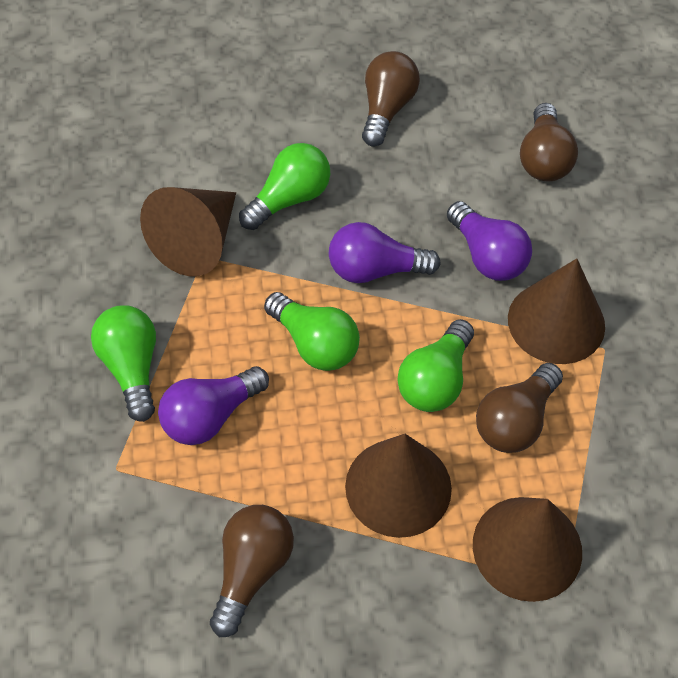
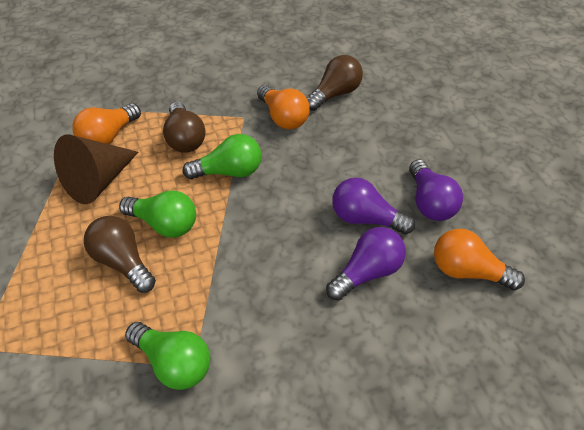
brown cone: [140,187,236,276] [345,434,452,538] [473,497,582,602] [508,258,605,364] = 4 -> [54,135,138,204] = 1
brown light bulb: [210,505,294,637] [362,51,420,147] [476,363,563,453] [520,103,578,181] = 4 -> [84,216,156,293] [163,102,206,153] [306,55,363,111] = 3
green light bulb: [91,305,156,422] [239,143,330,230] [264,292,360,371] [397,319,474,412] = 4 -> [119,190,196,238] [125,322,210,390] [183,134,262,179] = 3
orange light bulb: none = 0 -> [72,103,141,144] [257,85,310,129] [434,228,525,290] = 3

